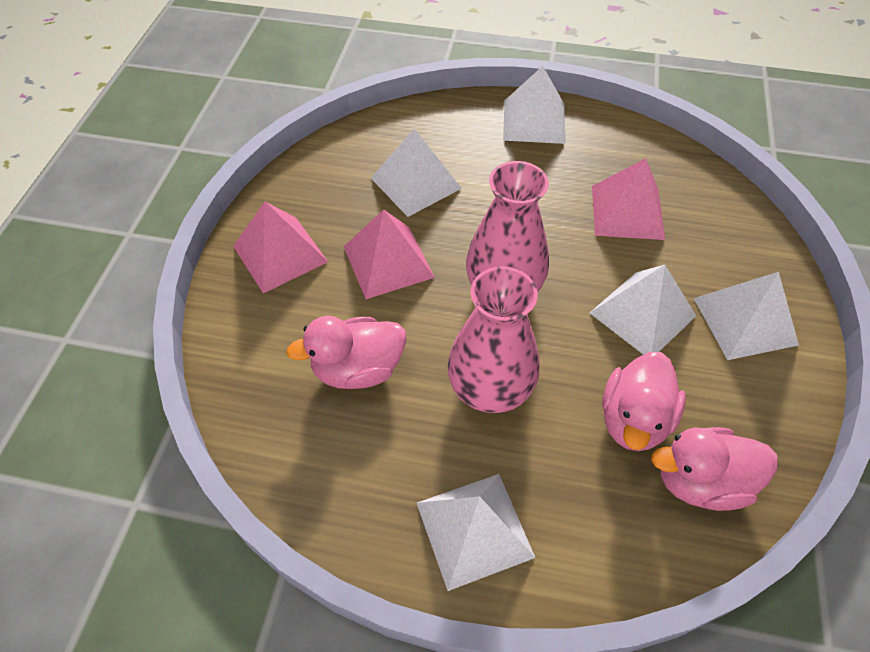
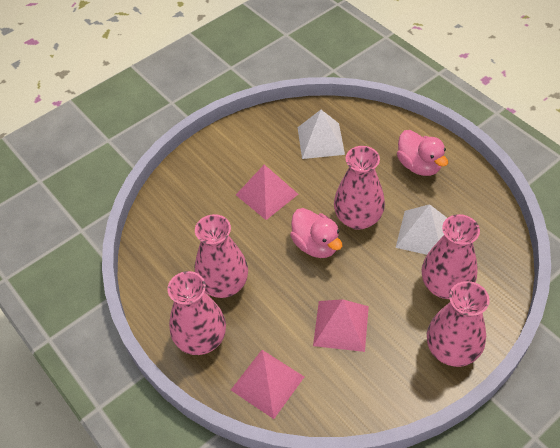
pink duck: [286,316,406,389] [602,352,686,451] [651,427,778,511] = 3 -> [290,208,342,258] [397,130,448,176] = 2
pink vase: [447,266,539,413] [466,161,549,292] = 2 -> [167,271,226,355] [195,214,248,298] [334,146,385,230] [421,214,480,299] [427,281,490,367] = 5
white pyramid: [371,129,462,217] [417,474,535,591] [503,66,566,144] [590,265,696,355] [694,272,799,360] = 5 -> [297,110,345,159] [396,204,447,255] = 2

